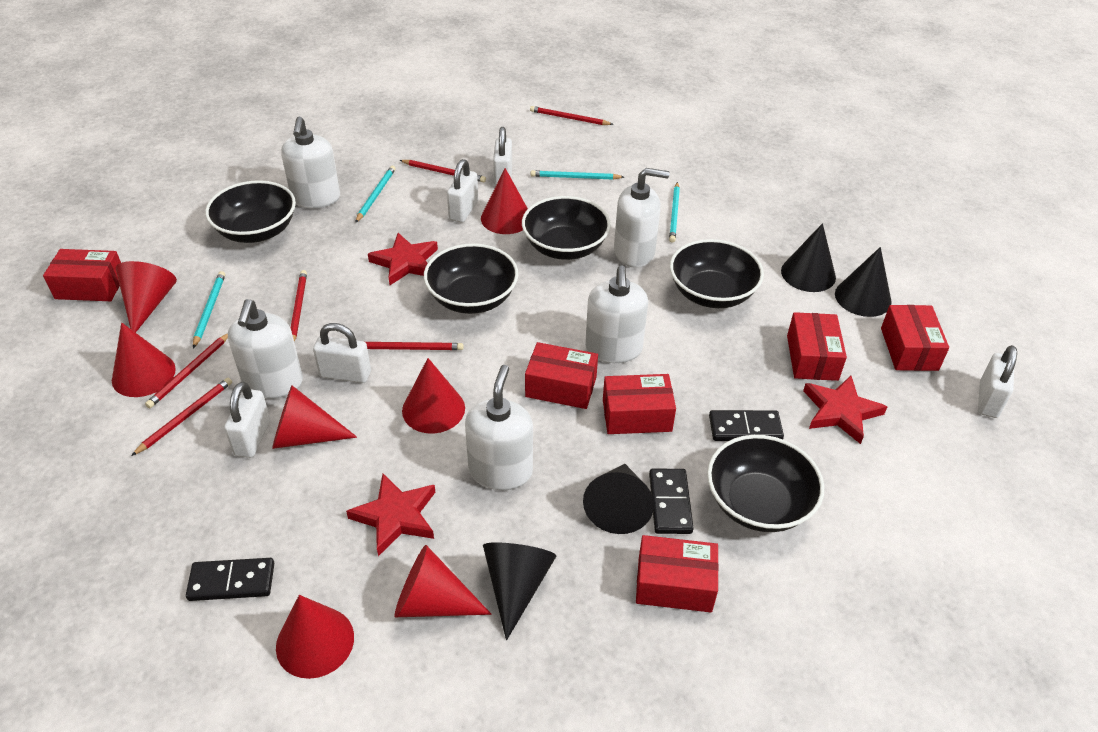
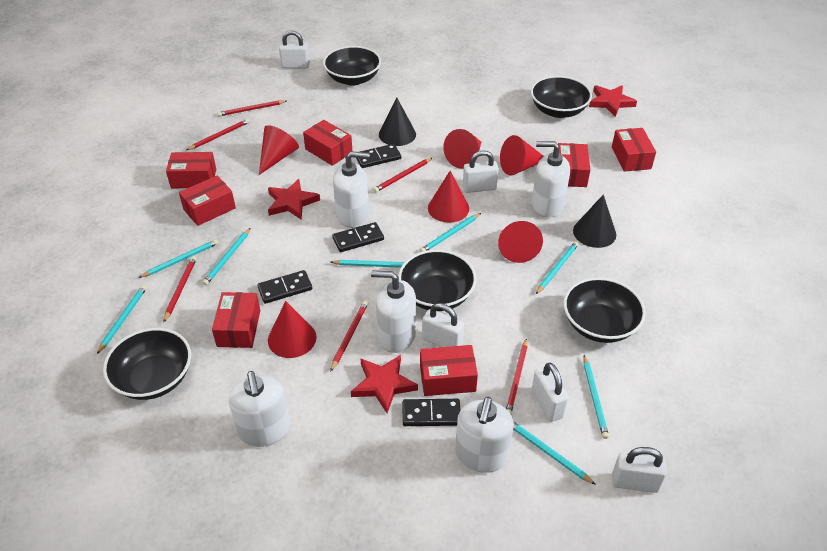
black cone: [483,542,556,640] [583,464,654,534] [781,223,836,292] [835,247,892,317] = 4 -> [379,97,416,146] [573,195,616,248] = 2
black domino: [186,558,274,601] [649,469,694,534] [709,410,784,441] = 3 -> [257,270,312,304] [332,222,384,252] [356,144,401,168] [403,399,460,426] = 4
red box: [43,249,121,301] [525,342,598,409] [603,374,676,434] [636,535,719,612] [787,312,847,381] [881,305,949,371] = 6 -> [166,152,216,189] [179,176,236,226] [212,292,260,348] [303,120,353,166] [420,345,478,396] [558,143,590,187] [612,128,656,172] = 7
red cone: [112,323,176,397] [116,261,177,333] [272,386,357,449] [276,595,354,679] [395,545,491,617] [402,358,465,434] [481,168,528,234] = 7 -> [259,125,299,175] [268,301,317,358] [428,171,469,223] [443,129,481,169] [498,221,543,263] [500,135,544,176] = 6
turquoise pencil: [193,271,225,349] [355,166,396,223] [531,170,624,180] [669,182,680,243] = 4 -> [97,285,147,354] [138,239,219,278] [203,228,251,285] [330,260,404,268] [420,213,481,252] [513,422,596,485] [536,241,579,294] [584,355,609,439] = 8

